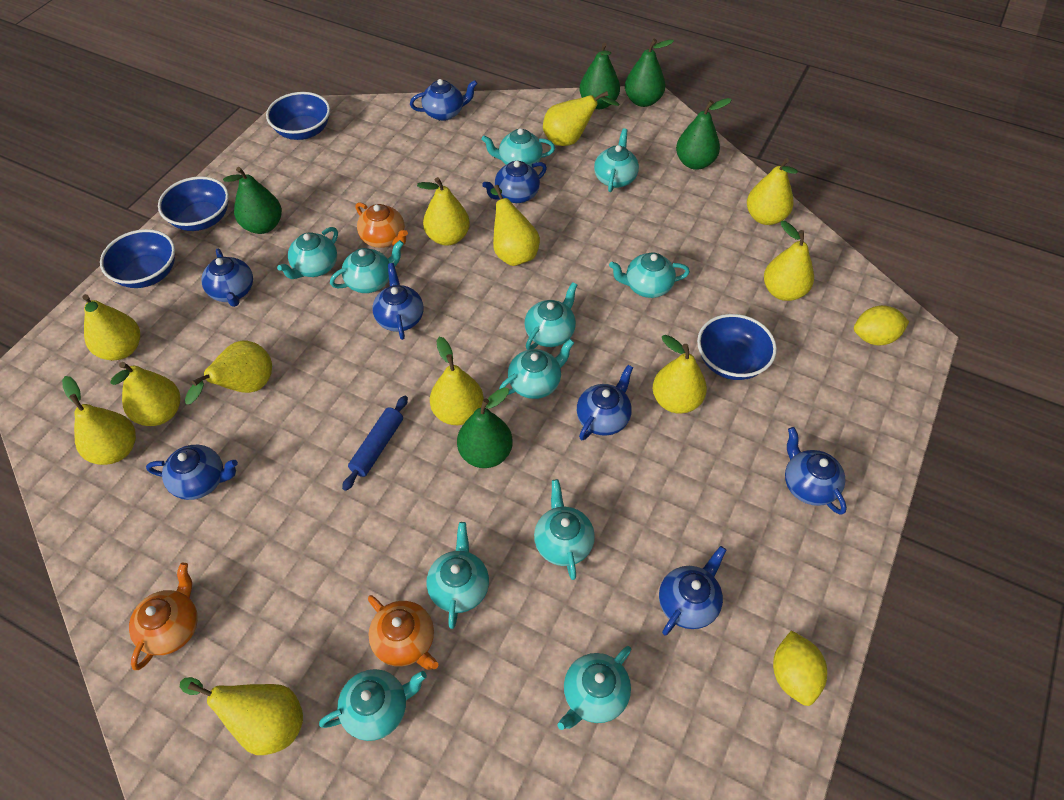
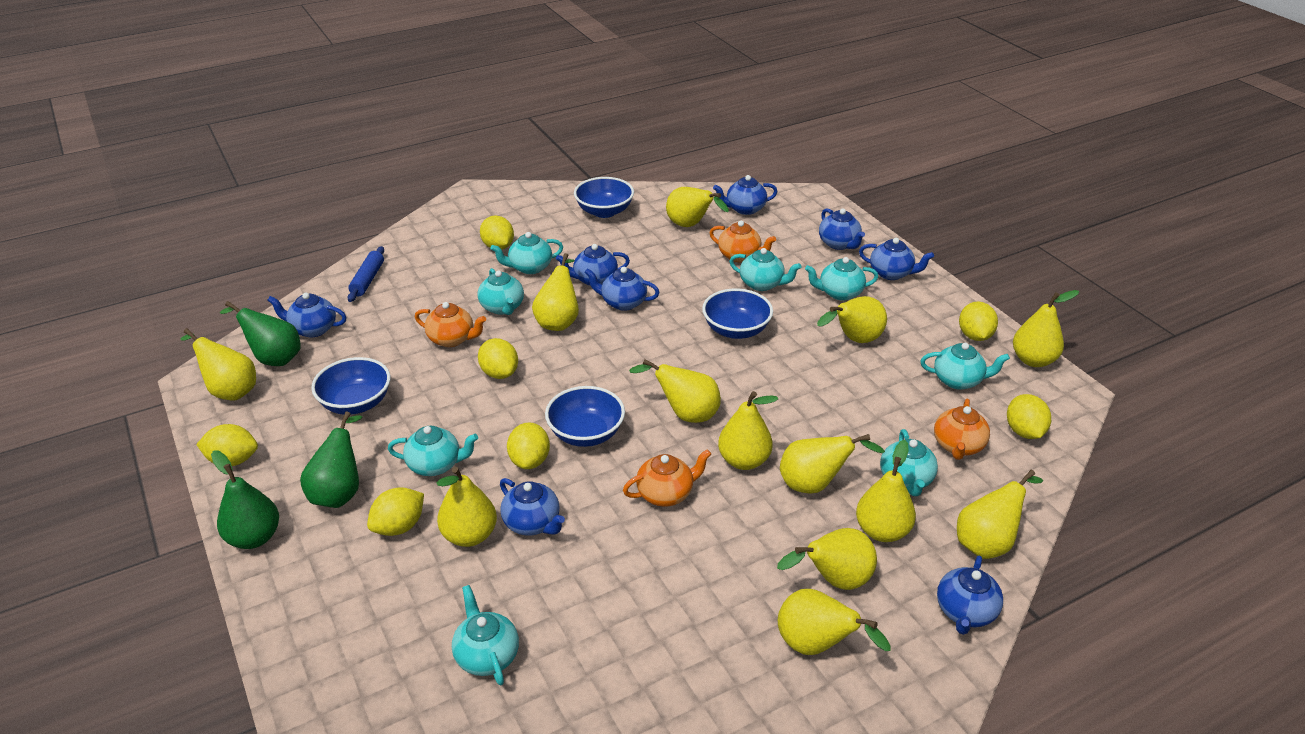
green pear: [223,167,282,234] [457,387,513,468] [580,43,620,109] [625,39,674,107] [676,98,732,170] = 5 -> [211,450,279,549] [220,301,301,366] [300,412,362,508] = 3
orange teapot: [129,563,198,670] [356,202,408,248] [368,595,438,670] = 3 -> [415,302,486,347] [623,449,711,507] [709,221,776,262] [934,399,990,460] = 4
turquoise teapot: [277,227,338,279] [319,669,427,741] [330,240,404,293] [426,522,489,629] [481,128,555,167] [499,339,574,399] [524,282,577,350] [534,479,595,580] [557,646,631,730] [594,128,639,192] [609,252,690,298] = 11 -> [388,426,478,476] [452,585,519,685] [477,268,524,315] [491,232,563,274] [729,248,801,291] [805,257,878,301] [880,429,938,496] [920,343,1010,390] = 8
yellow lemon: [773,630,827,706] [854,305,909,345] = 2 -> [196,424,258,466] [367,487,424,536] [478,338,518,379] [480,216,514,250] [507,422,550,469] [959,301,998,341] [1007,394,1051,439] = 7
yellow pear: [62,376,136,465] [82,294,140,360] [110,362,180,426] [180,677,303,755] [185,340,272,404] [417,177,470,246] [430,337,484,425] [490,185,540,266] [543,91,620,146] [653,335,707,414] [747,158,798,225] [764,221,814,301] = 12 -> [180,328,256,400] [436,467,497,547] [532,253,579,331] [629,359,721,423] [666,187,729,227] [718,391,778,470] [777,528,877,590] [778,589,891,655] [780,434,885,494] [817,296,887,343] [856,440,916,542] [957,470,1043,559] [1013,290,1079,367] = 13

